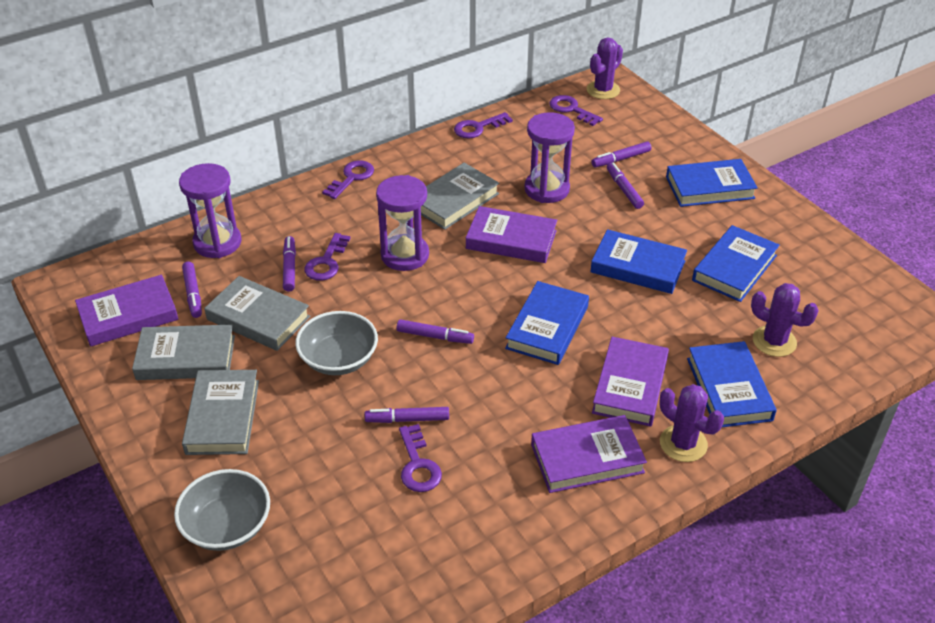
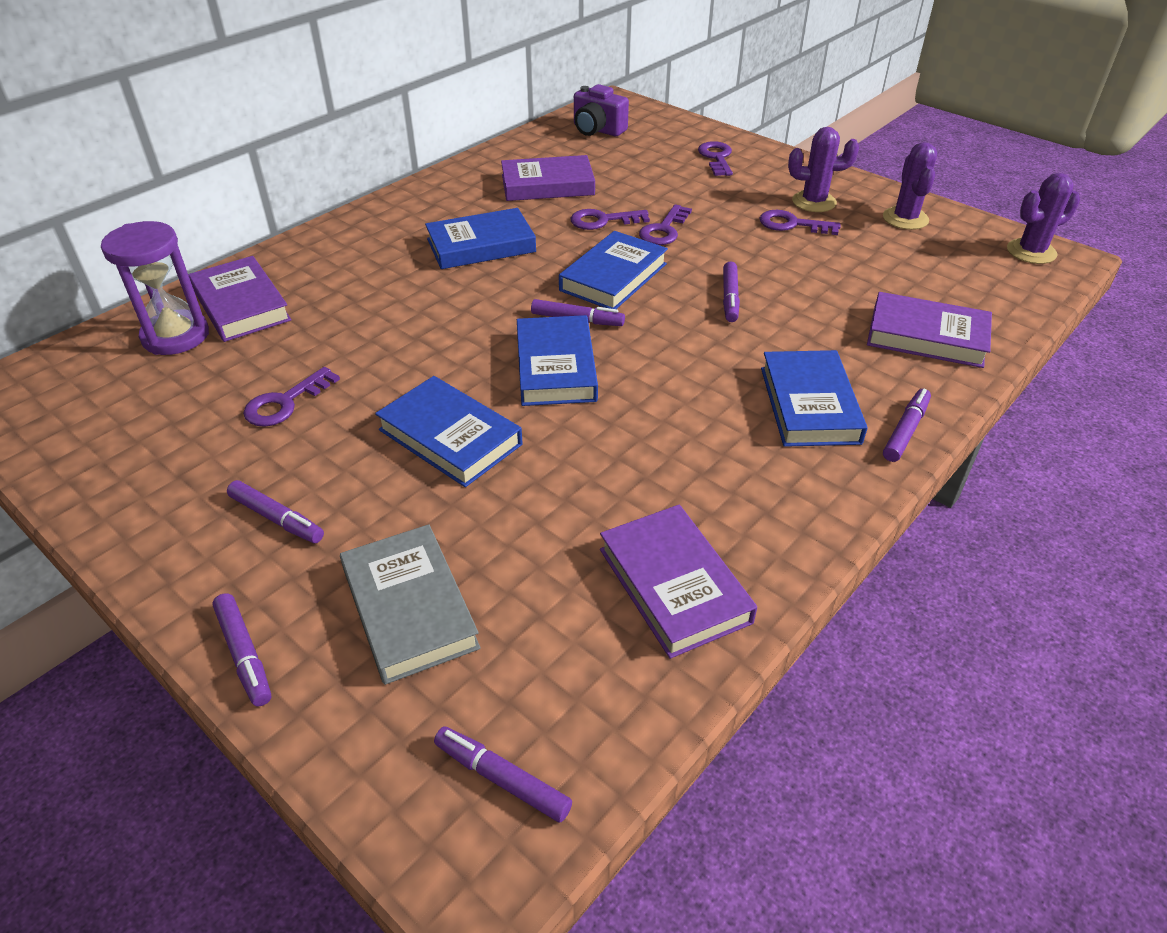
grey book: [132,325,235,380] [182,370,259,455] [204,276,310,351] [421,163,499,230] = 4 -> [340,524,481,685] = 1
grey bowl: [174,469,270,551] [295,311,378,375] = 2 -> none = 0
purple camera: none = 0 -> [574,84,629,136] = 1
purple hourglass: [179,163,242,258] [376,175,429,271] [524,112,575,203] = 3 -> [101,221,209,355] = 1

